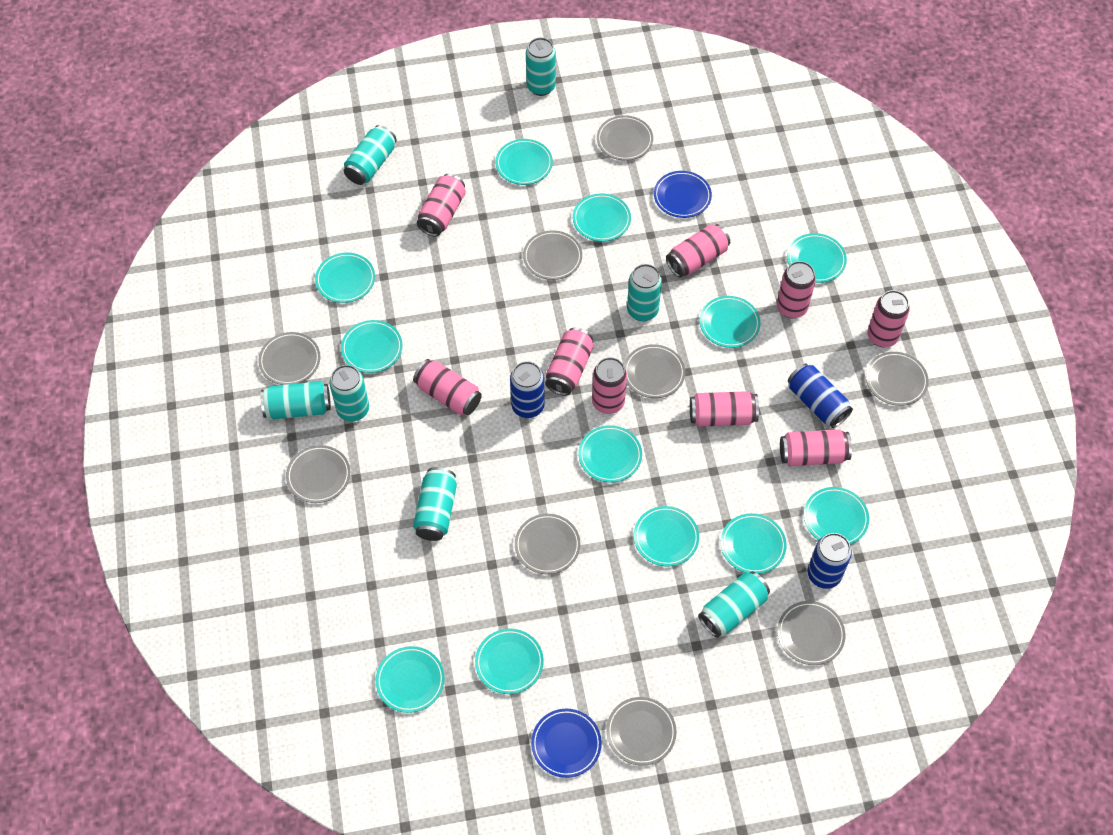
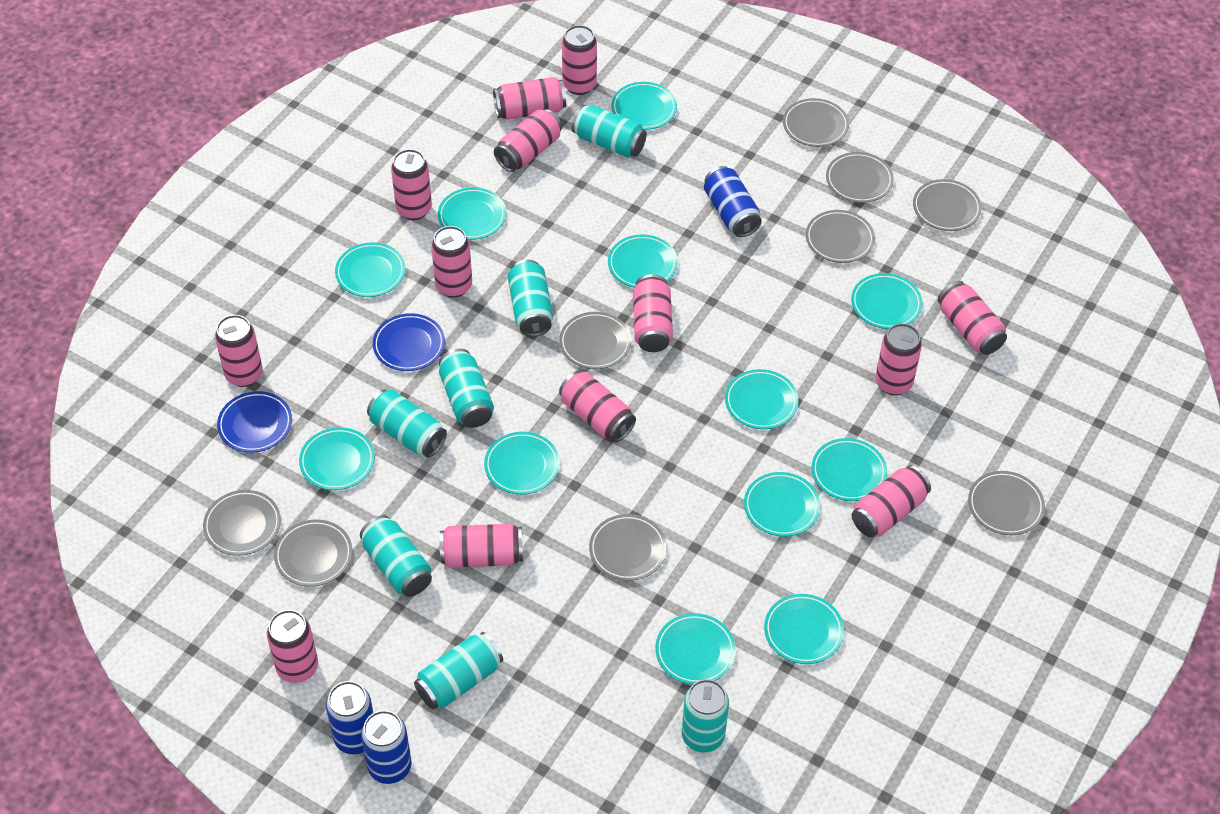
pink can: [413,359,482,415] [417,174,466,236] [545,327,594,395] [592,357,627,414] [666,224,730,277] [690,391,759,427] [777,261,816,319] [780,429,852,466] [867,290,910,347] = 9 -> [215,315,263,387] [267,610,318,683] [391,149,432,220] [431,226,472,298] [440,524,523,568] [493,77,566,120] [494,109,562,172] [559,371,636,442] [562,25,597,95] [633,274,673,352] [852,465,931,537] [875,323,922,395] [938,281,1007,355] = 13

